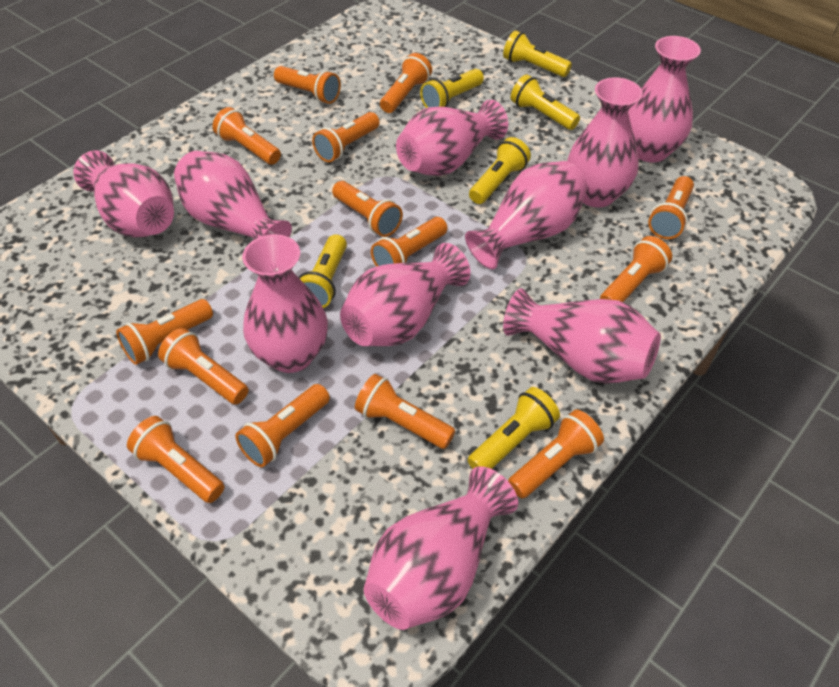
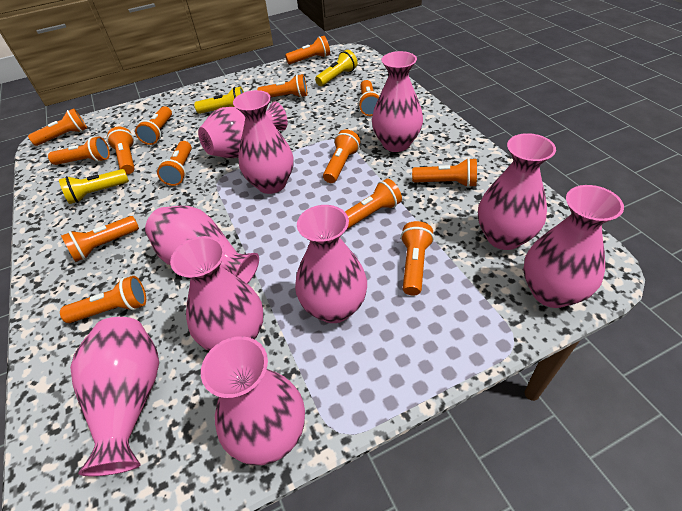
yellow flashlight: [298,234,347,308] [420,69,484,108] [468,387,560,469] [469,137,531,204] [503,30,572,77] [511,74,580,130] = 6 -> [59,169,129,204] [194,87,244,114] [315,50,358,86] = 3

